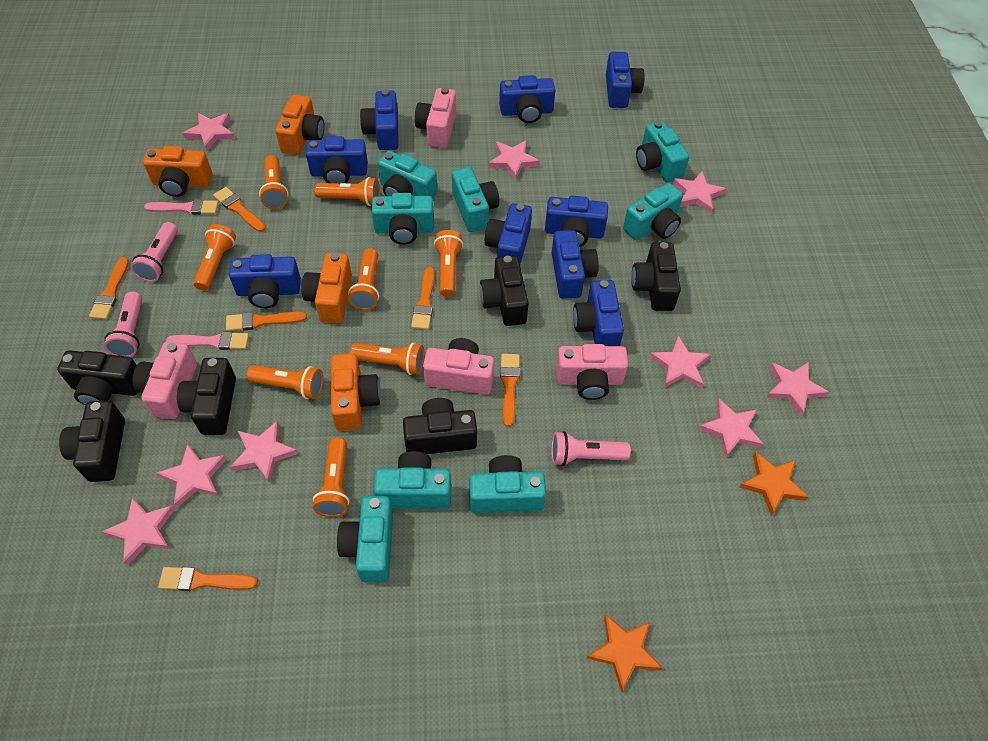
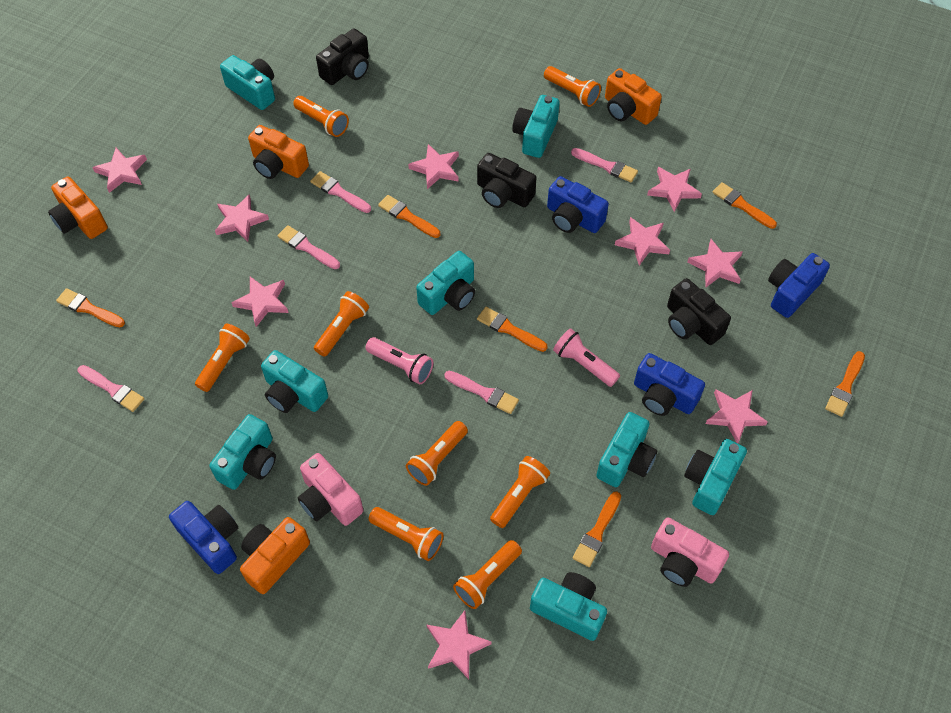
black camera: [57,350,138,405] [59,400,125,482] [177,358,236,435] [403,398,477,454] [480,255,529,326] [631,242,681,311] = 6 -> [316,28,369,85] [477,153,537,208] [667,278,731,345] = 3
blue camera: [229,254,301,308] [306,136,368,183] [360,90,399,150] [484,203,532,264] [499,75,555,123] [545,195,608,247] [552,230,599,299] [573,280,624,346] [606,52,645,108] = 9 -> [169,501,238,574] [547,176,609,233] [634,353,705,416] [768,253,830,318] = 4
orange star: [587,614,662,693] [739,452,808,516] = 2 -> none = 0
pink brush: [144,199,219,215] [166,332,249,350] = 2 -> [78,365,144,412] [277,225,340,269] [310,171,371,213] [444,371,519,414] [571,148,638,182] = 5
pink camera: [133,341,197,419] [415,87,456,148] [423,338,494,395] [556,344,628,400] = 4 -> [298,453,363,526] [651,518,729,587] = 2
pink flashlight: [104,291,142,357] [130,222,178,282] [551,431,631,466] = 3 -> [365,337,433,384] [553,328,620,387] = 2

